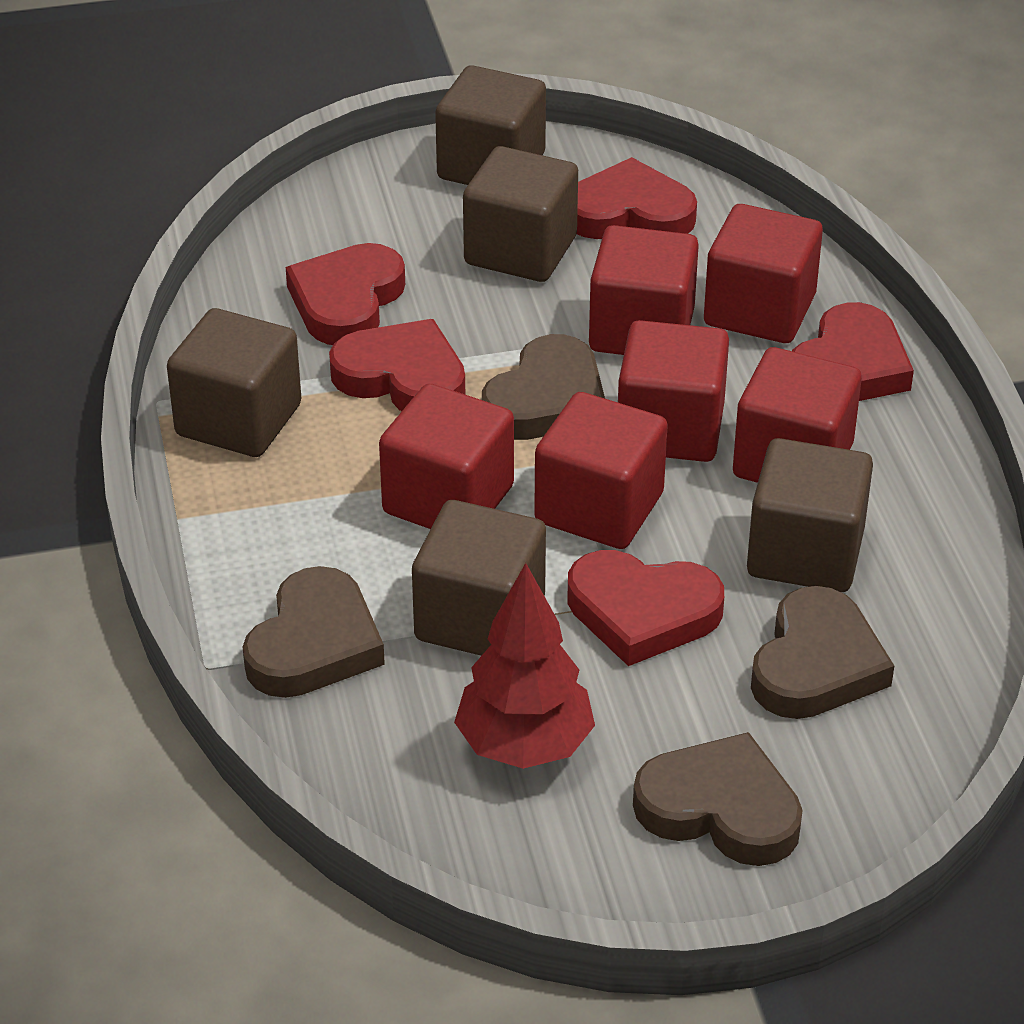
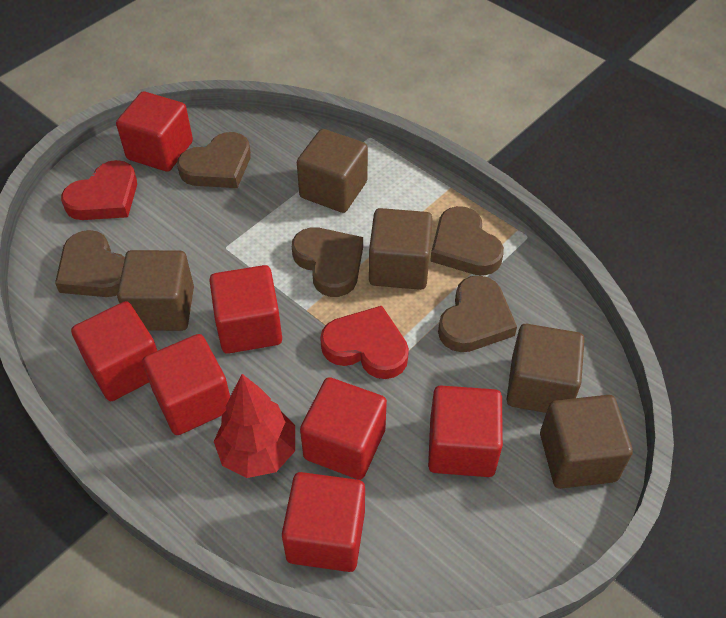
brown heart: [243,566,385,698] [482,334,605,440] [633,732,803,866] [751,586,894,719] = 4 -> [55,230,125,297] [177,132,251,188] [292,227,363,297] [430,206,504,276] [438,276,517,352] = 5
red cube: [379,384,514,529] [534,392,668,549] [589,225,699,355] [618,320,729,462] [704,204,823,343] [733,347,862,483] = 6 -> [71,301,157,401] [116,92,193,172] [142,334,230,435] [209,265,282,354] [282,472,365,572] [300,377,387,480] [428,386,503,477] = 7
red heart: [286,243,405,345] [329,319,465,411] [568,550,724,666] [577,157,697,239] [792,302,914,401] = 5 -> [61,160,137,220] [320,306,409,379] = 2

